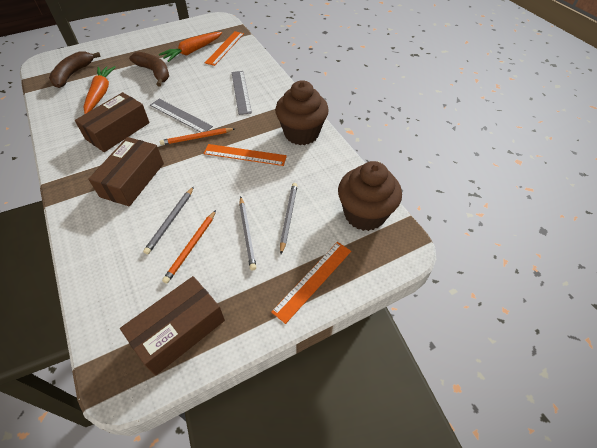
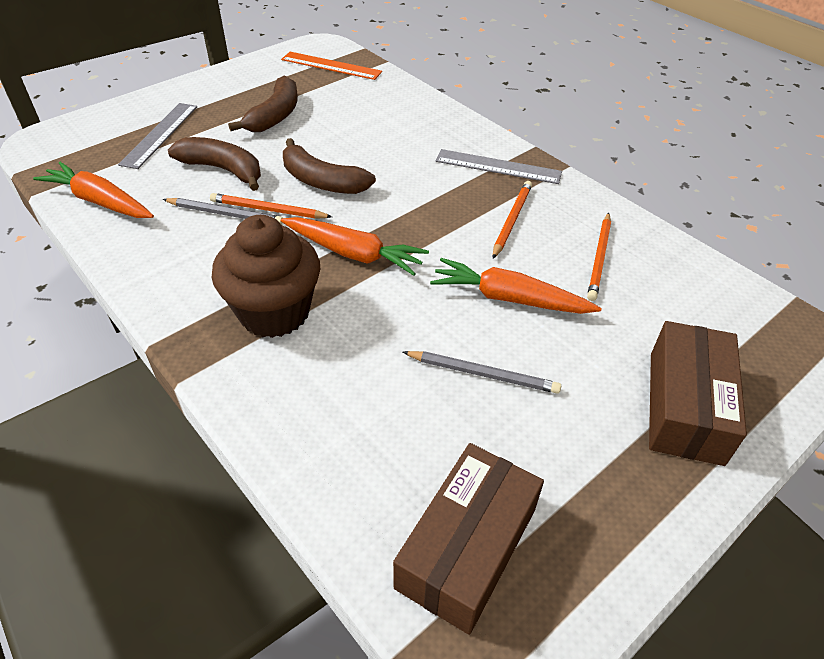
brown banana: [49,51,101,88] [129,52,169,86] = 2 -> [168,137,261,191] [228,76,298,132] [283,138,376,194] = 3
brown box: [75,92,150,152] [88,137,164,206] [120,276,225,376] = 3 -> [393,443,544,635] [649,321,747,466] = 2
brown cupcake: [275,80,329,145] [338,161,402,231] = 2 -> [212,215,320,338] = 1
grey pencil: [143,186,194,254] [239,196,256,271] [280,183,298,254] = 3 -> [163,198,283,225] [403,351,561,394] = 2
orange carrot: [84,66,116,114] [159,32,222,62] = 2 -> [33,162,154,218] [281,217,429,276] [430,258,602,314] = 3
orange pencil: [160,128,236,145] [162,210,216,284] = 2 -> [210,193,332,219] [493,181,532,259] [587,212,611,301] = 3
orange ruler: [203,144,287,166] [205,31,244,66] [271,242,351,324] = 3 -> [281,52,382,80] = 1

